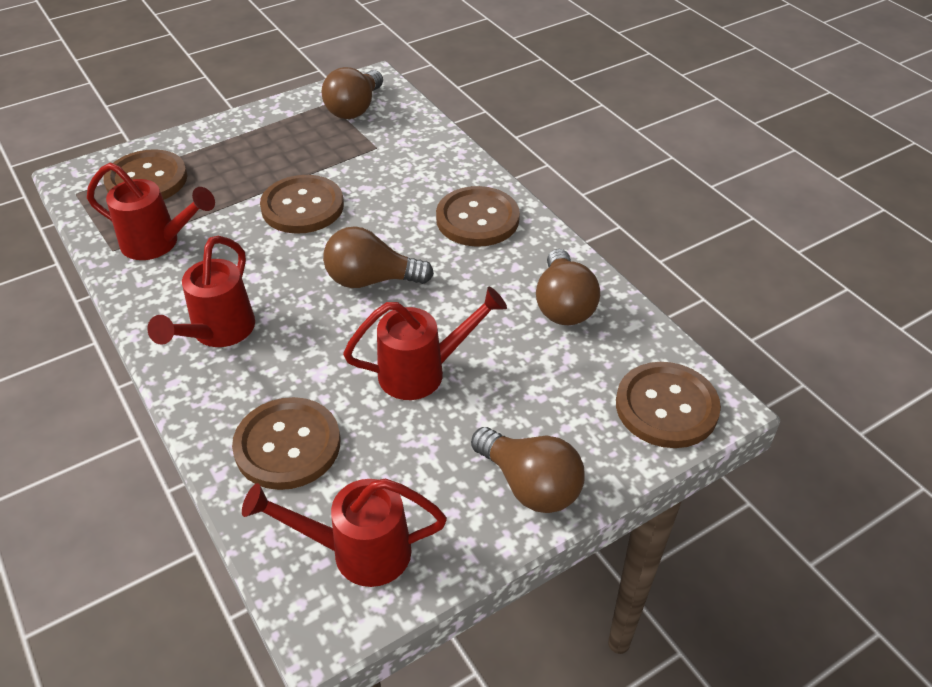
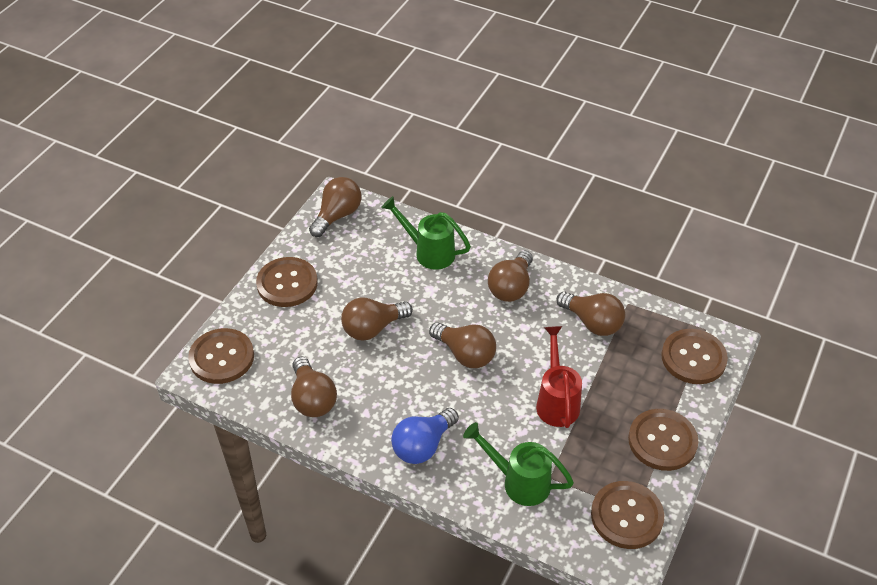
blue light bulb: none = 0 -> [391,408,459,464] = 1
brown light bulb: [321,67,383,119] [323,226,434,288] [471,427,585,513] [536,249,600,325] = 4 -> [291,357,337,417] [309,177,361,237] [341,297,413,340] [429,322,496,368] [488,250,533,302] [556,292,625,336] = 6
green watering can: none = 0 -> [381,196,471,270] [463,422,574,506] = 2
red watering can: [87,163,215,260] [147,236,255,347] [242,478,447,587] [343,287,507,400] = 4 -> [536,326,582,428] = 1

